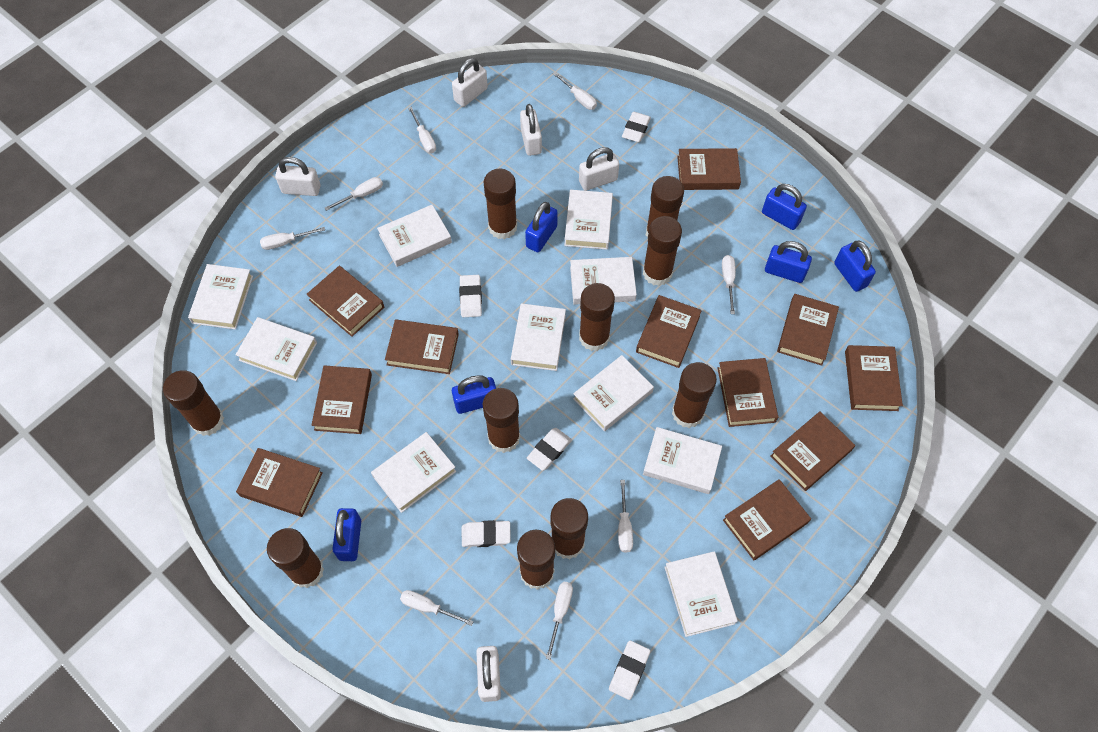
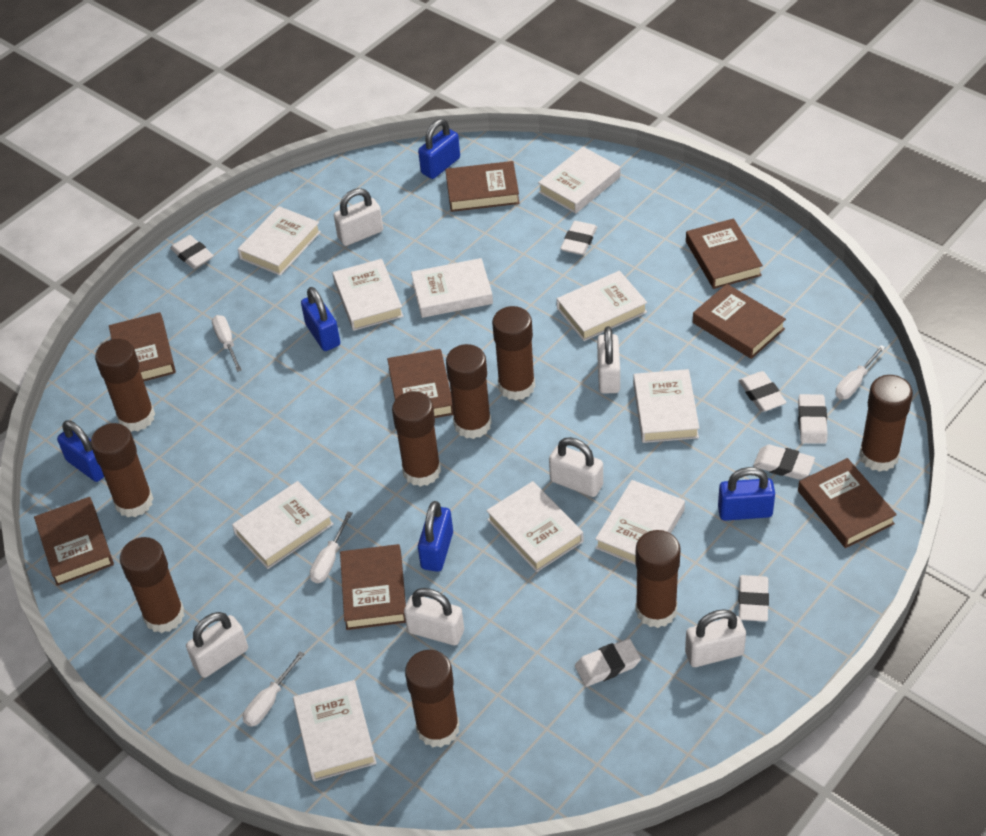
blue padlock: [332,508,361,561] [452,375,496,414] [525,202,558,252] [762,184,807,230] [765,241,812,283] [834,241,876,292] = 6 -> [57,420,104,482] [301,287,340,351] [418,119,460,179] [418,501,453,572] [718,467,775,521] = 5
brown book: [236,448,323,517] [307,266,384,337] [311,365,372,434] [385,320,459,374] [636,295,702,368] [677,148,741,190] [718,358,778,427] [723,479,811,560] [771,411,855,491] [777,294,839,366] [845,345,903,411] = 11 -> [34,497,114,586] [109,312,176,381] [340,544,406,630] [387,349,454,418] [445,161,520,212] [686,218,763,289] [693,284,786,359] [798,458,897,548] = 8
brown glue stick: [163,370,224,436] [267,528,324,588] [483,388,520,453] [484,169,517,239] [517,530,555,590] [551,498,588,559] [579,283,615,351] [643,216,682,286] [646,176,684,240] [672,362,717,428] = 10 -> [91,423,154,517] [95,339,155,432] [120,537,185,633] [392,391,441,487] [405,650,460,747] [446,344,492,439] [492,306,535,400] [635,530,681,628] [859,375,913,472] = 9
white eraser: [459,275,482,317] [462,520,511,547] [527,428,572,471] [609,640,650,700] [622,112,651,142] = 5 -> [170,235,214,269] [560,221,597,255] [575,638,641,687] [738,371,786,412] [738,575,769,622] [753,445,815,480] [798,394,827,444] = 7
white padlock: [275,157,320,196] [452,58,488,107] [476,646,501,702] [520,104,542,156] [579,147,619,191] = 5 -> [186,612,248,678] [334,188,383,246] [404,588,464,645] [549,437,603,497] [597,326,620,394] [685,609,746,667] = 6
white screwdriver: [260,227,325,250] [325,177,383,211] [400,590,474,626] [408,107,436,153] [546,582,573,660] [553,72,597,110] [618,480,633,553] [722,255,736,314] = 8 -> [212,315,242,372] [243,651,305,727] [310,512,352,583] [835,345,885,400] = 4

